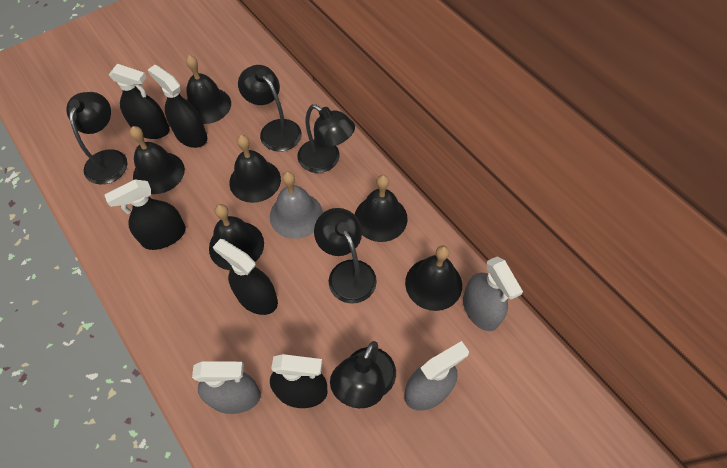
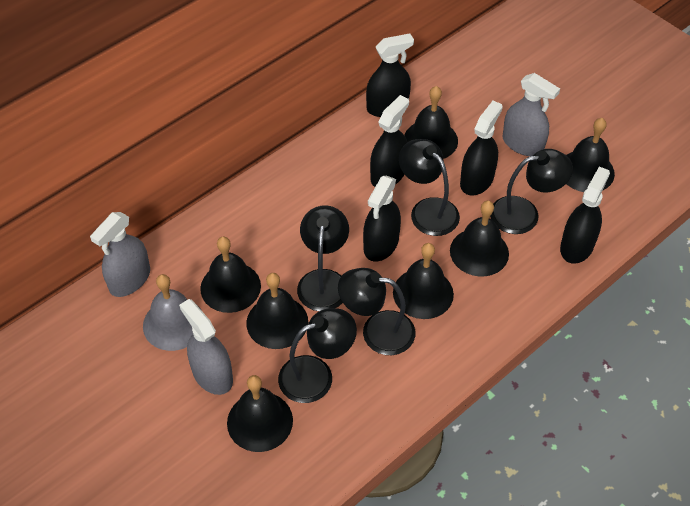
black bell: [130,126,185,194] [186,55,231,124] [209,204,264,270] [229,135,281,203] [355,175,408,242] [405,245,462,311] = 6 -> [200,237,261,313] [227,375,293,452] [246,273,308,349] [393,243,454,319] [404,86,458,159] [450,201,509,276] [566,118,615,192] = 7

